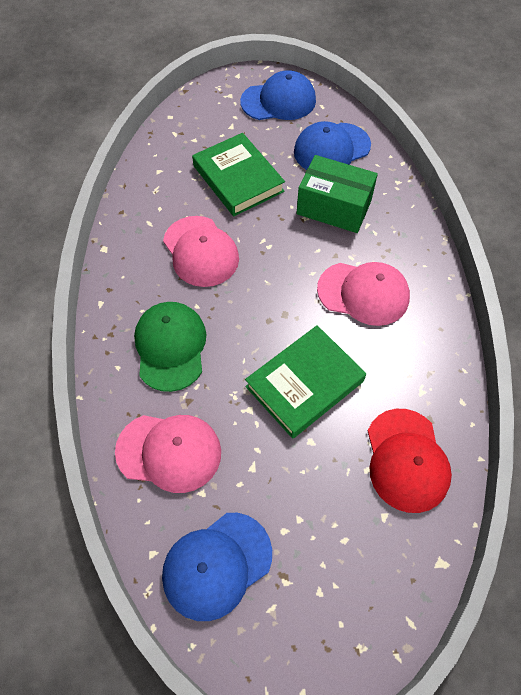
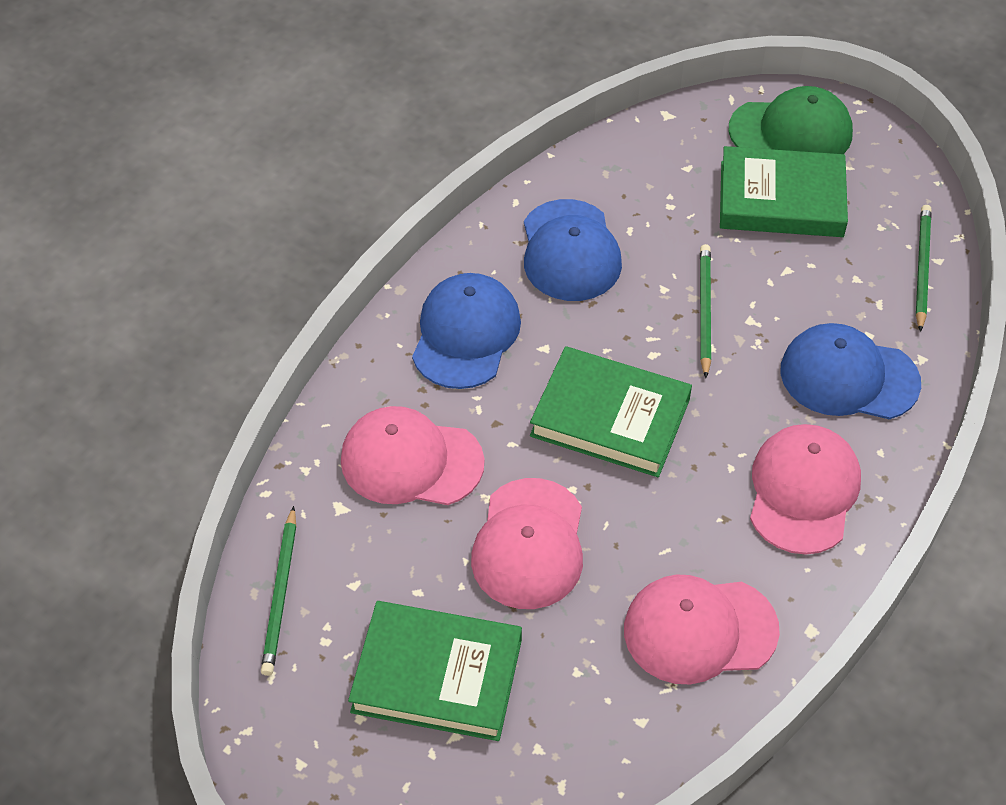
green book: [192,133,285,216] [245,325,366,439] = 2 -> [348,601,522,741] [530,346,692,477] [720,146,848,237] = 3
green box: [297,155,378,233] = 1 -> none = 0
green pencil: none = 0 -> [261,506,296,676] [700,244,711,378] [916,205,932,332] = 3
pink cap: [115,415,221,493] [163,216,239,287] [317,262,410,326] = 3 -> [341,406,485,505] [471,478,583,609] [624,574,780,684] [750,424,861,555] = 4
red cap: [368,409,452,513] = 1 -> none = 0

